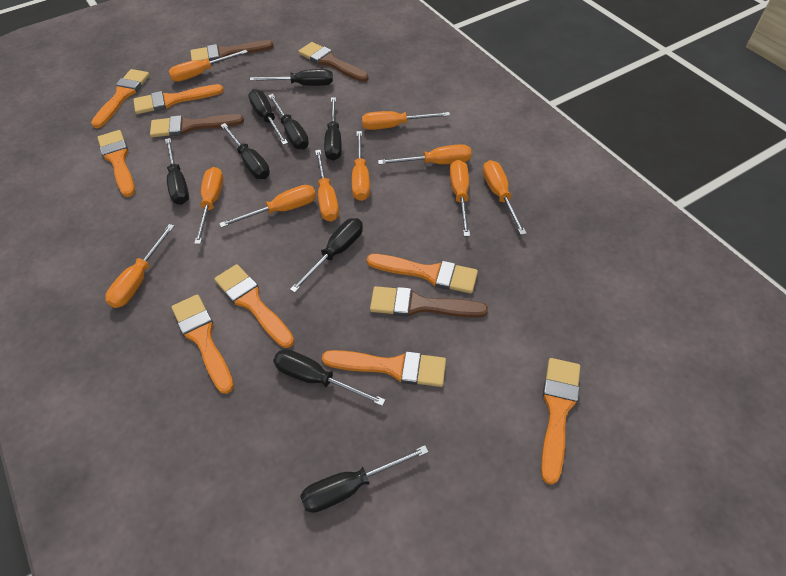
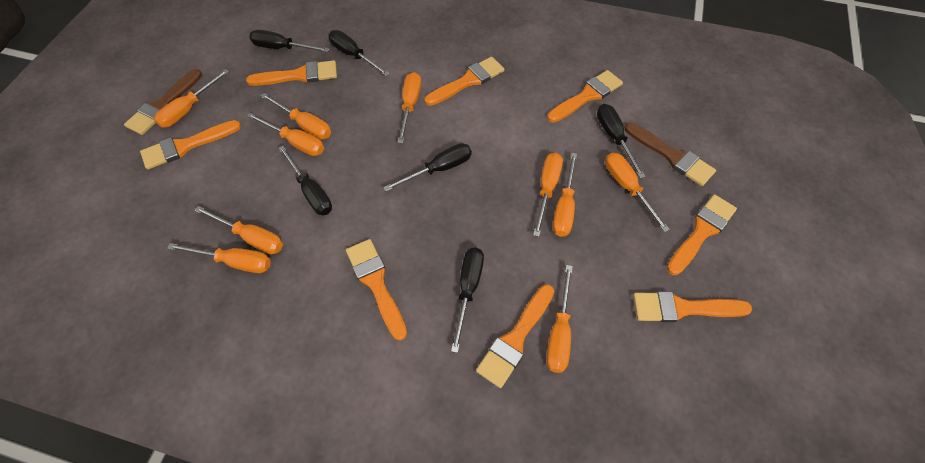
black screwdriver: [165,138,189,205] [221,123,270,179] [248,89,288,145] [250,69,333,86] [268,94,309,150] [273,349,385,406] [290,218,363,293] [300,445,428,513] [324,97,342,161] = 9 -> [249,30,329,52] [278,146,332,216] [328,30,390,76] [383,143,472,192] [451,247,484,353] [597,104,646,178] = 6
brown brush: [150,114,244,137] [190,40,274,61] [298,42,368,82] [370,286,488,318] = 4 -> [124,69,202,135] [625,122,716,186] = 2

